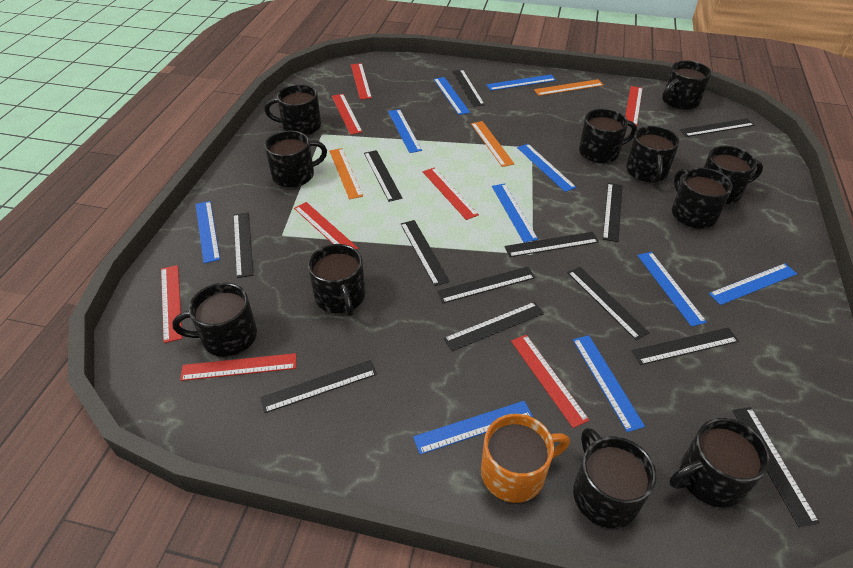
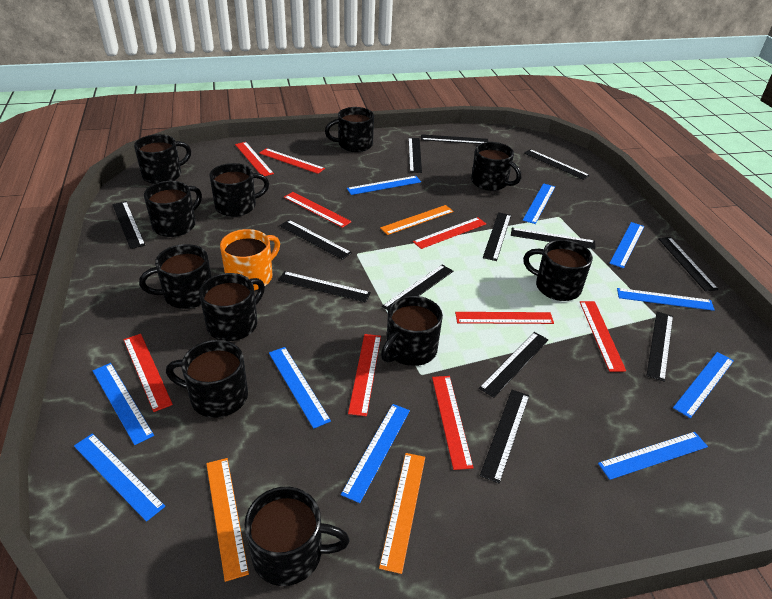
red ruler: [161,265,183,343] [180,353,296,381] [294,202,358,250] [332,94,362,135] [351,63,372,100] [423,167,479,220] [511,335,590,428] [625,86,643,126] = 8 -> [123,334,173,412] [235,142,274,176] [259,148,325,174] [284,192,352,228] [348,334,381,416] [413,217,486,249] [432,376,474,470] [455,312,554,324] [580,301,626,372] = 9

